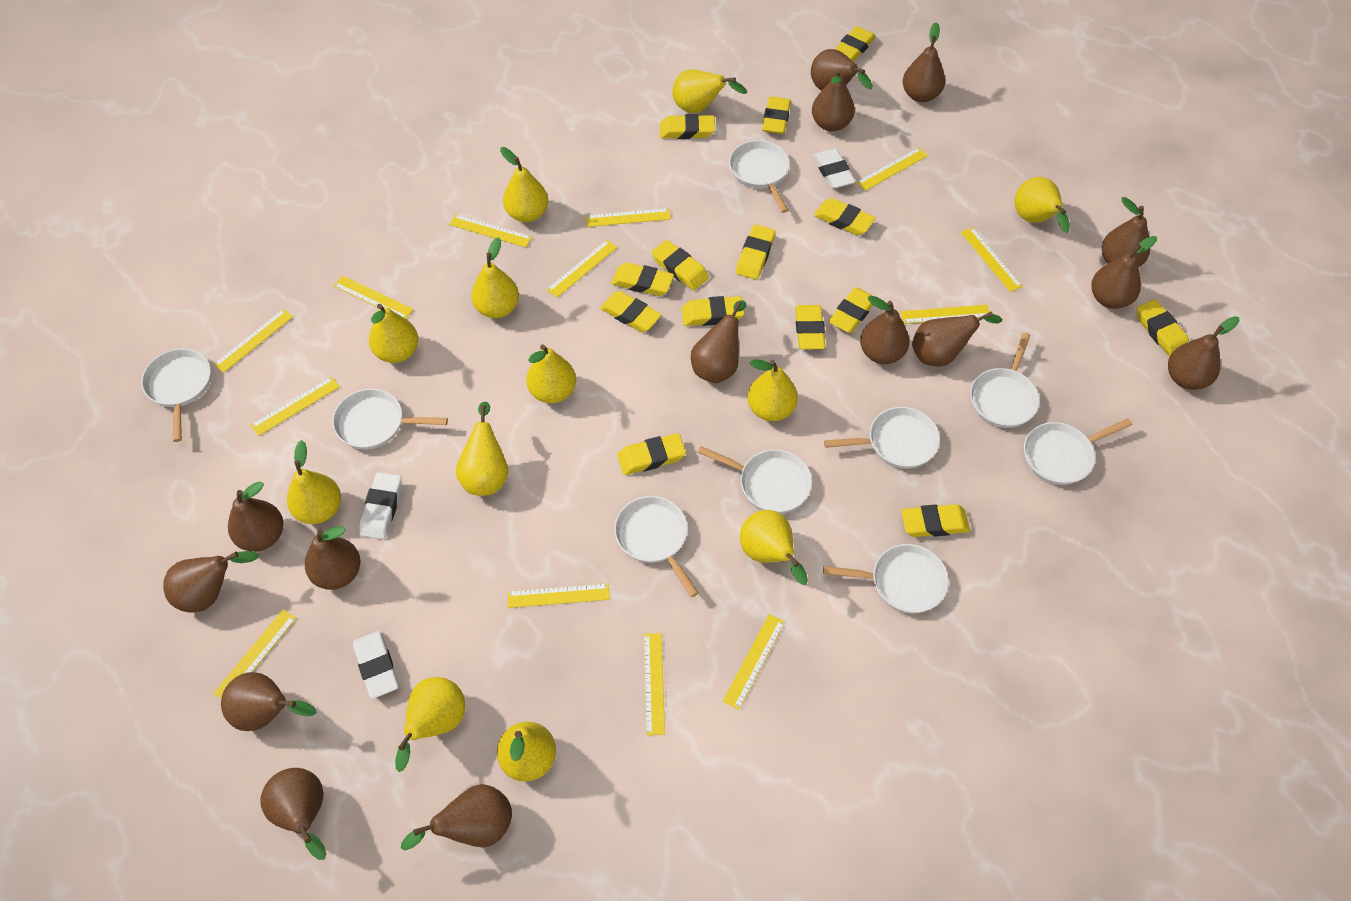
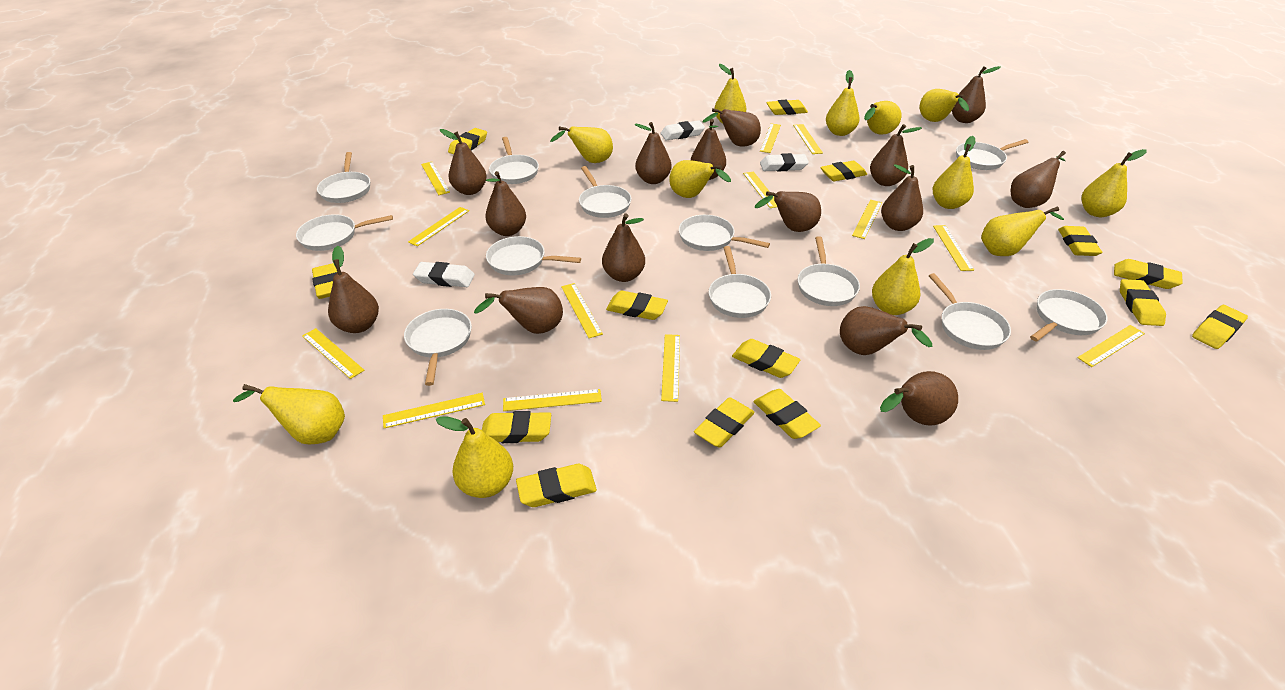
white pan: [141,348,211,442] [332,389,448,449] [614,496,699,597] [698,446,812,514] [729,140,790,213] [823,544,949,613] [824,407,940,469] [970,332,1039,428] [1024,418,1132,485] = 9 -> [296,214,393,251] [317,152,370,203] [404,309,472,386] [486,236,581,275] [489,137,539,184] [579,166,631,218] [679,215,770,251] [709,246,771,318] [798,236,860,306] [929,273,1011,350] [956,139,1029,170] [1030,289,1108,342] = 12

